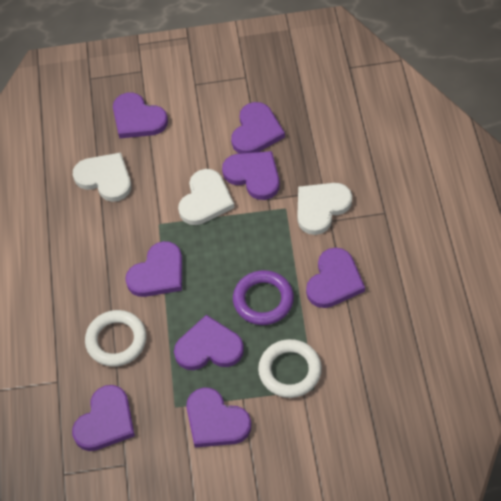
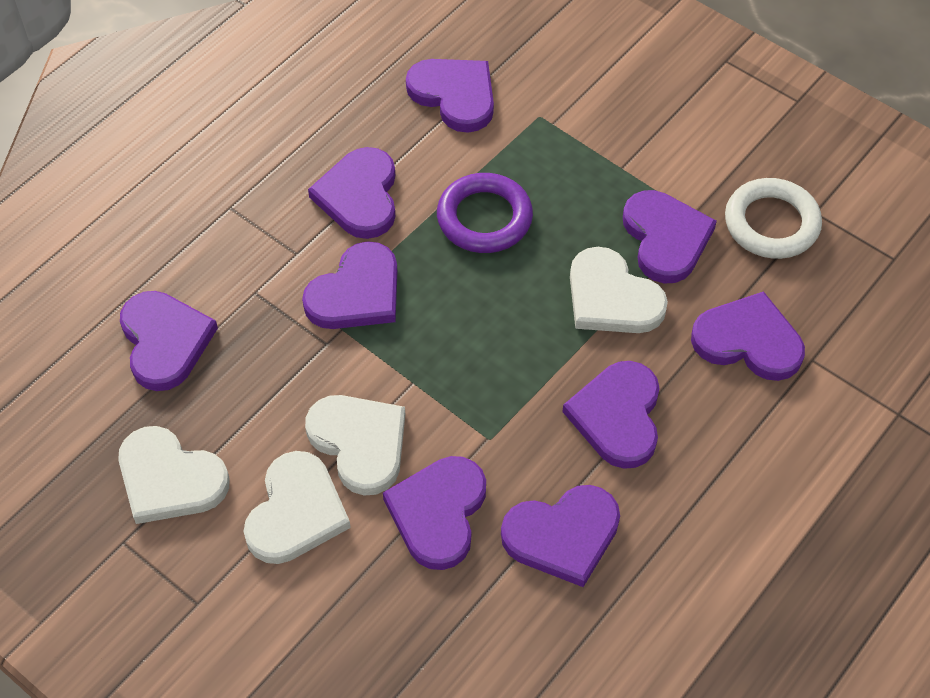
purple heart: [72,385,135,451] [113,93,168,139] [125,241,182,297] [174,315,244,370] [186,388,251,448] [222,151,280,200] [231,102,285,154] [306,247,365,308] = 8 -> [120,291,218,391] [302,241,397,329] [308,147,395,239] [383,456,486,570] [406,59,494,133] [501,485,620,587] [562,361,660,469] [623,190,717,284] [691,291,805,381] = 9
white heart: [73,153,131,202] [178,169,235,225] [297,183,352,235] = 3 -> [118,426,230,524] [243,451,351,564] [305,395,405,495] [570,247,668,333] = 4
white ring: [85,310,147,367] [258,339,322,398] = 2 -> [725,178,822,259] = 1

